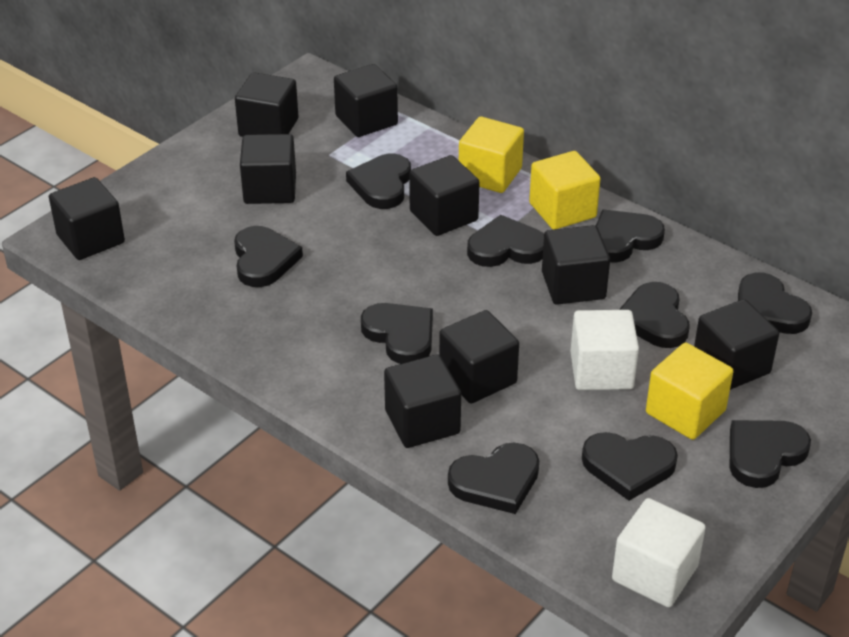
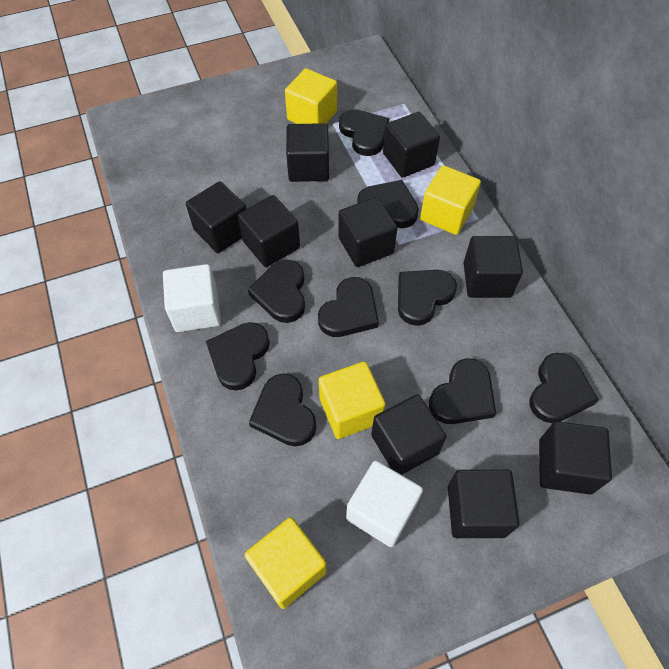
black heart: [234,226,303,287] [346,154,411,209] [361,303,433,364] [448,443,539,514] [467,215,544,267] [582,432,678,501] [596,210,665,263] [619,282,690,348] [730,420,811,488] [738,272,812,334] = 10 -> [206,322,270,391] [248,260,305,323] [249,374,316,447] [318,277,379,337] [339,109,389,156] [357,180,419,228] [398,270,457,326] [429,358,496,424] [529,353,598,423] = 9
yellow cube: [459,117,524,193] [529,151,600,230] [646,342,733,440] = 3 -> [245,517,327,609] [285,68,337,124] [319,361,386,439] [420,165,481,235] = 4

